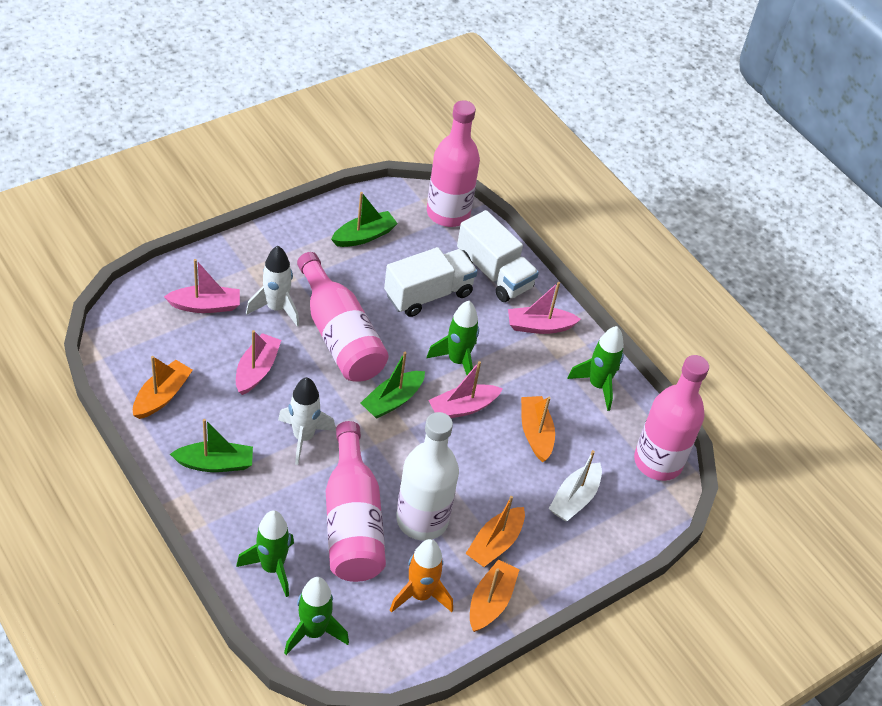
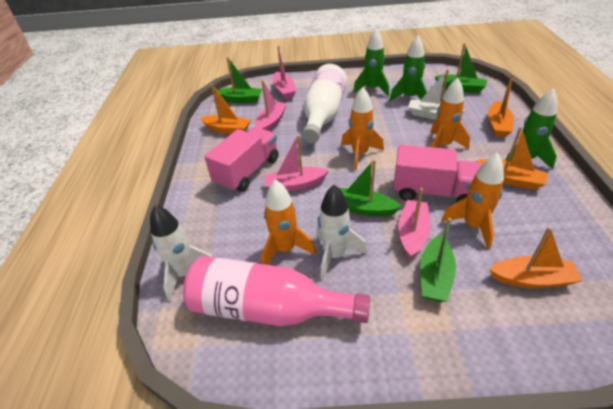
green boat: [170,419,253,472] [331,192,398,247] [361,352,425,419] = 3 -> [217,57,262,103] [339,159,402,216] [420,218,456,302] [435,43,487,93] = 4
green rocket: [236,510,294,597] [284,577,349,655] [427,301,479,375] [567,326,624,411] = 4 -> [353,28,389,96] [389,35,427,101] [506,88,558,170] = 3
orange rocket: [390,539,453,613] = 1 -> [261,179,316,265] [341,87,384,170] [430,78,470,149] [441,153,504,249] = 4
pink bottle: [297,252,389,382] [326,421,386,582] [427,100,480,227] [634,355,709,481] = 4 -> [183,256,371,327] = 1
pink truck: none = 0 -> [204,127,279,192] [393,145,482,202] = 2
white truck: [384,247,478,317] [457,210,539,302] = 2 -> none = 0

